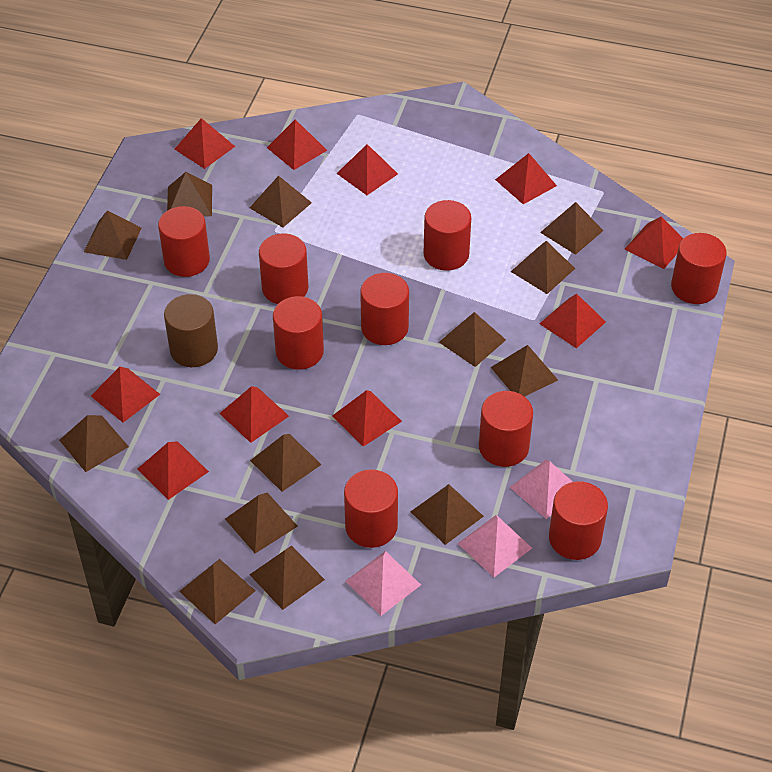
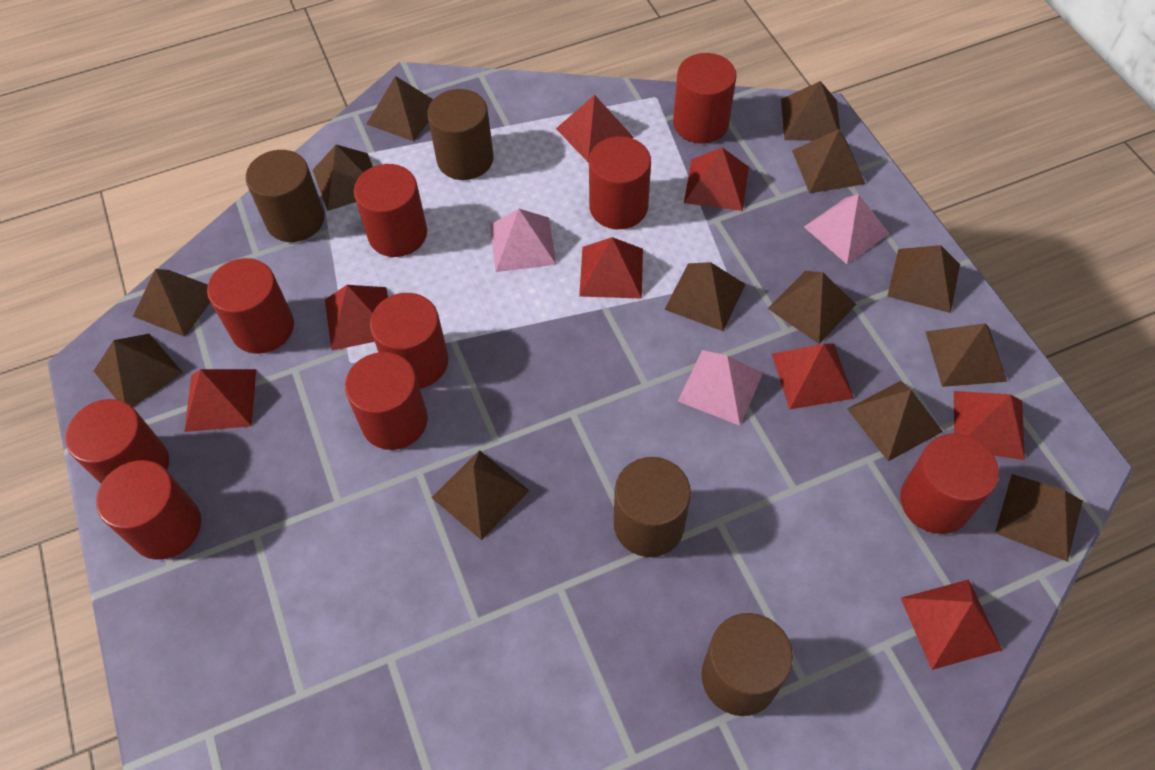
brown cylinder: [164,294,218,367] = 1 -> [246,150,325,242] [427,89,494,180] [614,457,691,557] [702,613,793,716] = 4
red pyramid: [91,367,160,422] [138,441,209,500] [175,118,235,169] [219,386,289,443] [267,119,327,170] [332,390,402,447] [337,144,398,195] [495,153,557,204] [540,294,606,348] [625,216,683,269] = 10 -> [184,369,256,432] [325,285,388,351] [556,95,634,163] [579,237,643,299] [684,147,749,211] [772,343,854,409] [901,579,1002,670] [954,391,1025,460] = 8

